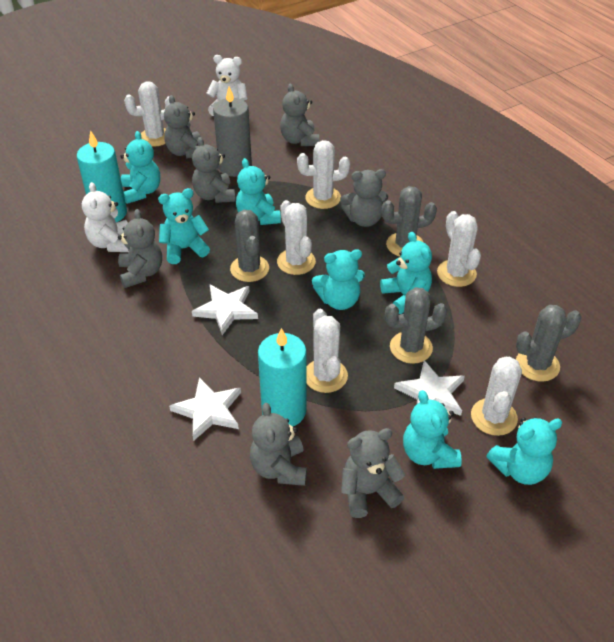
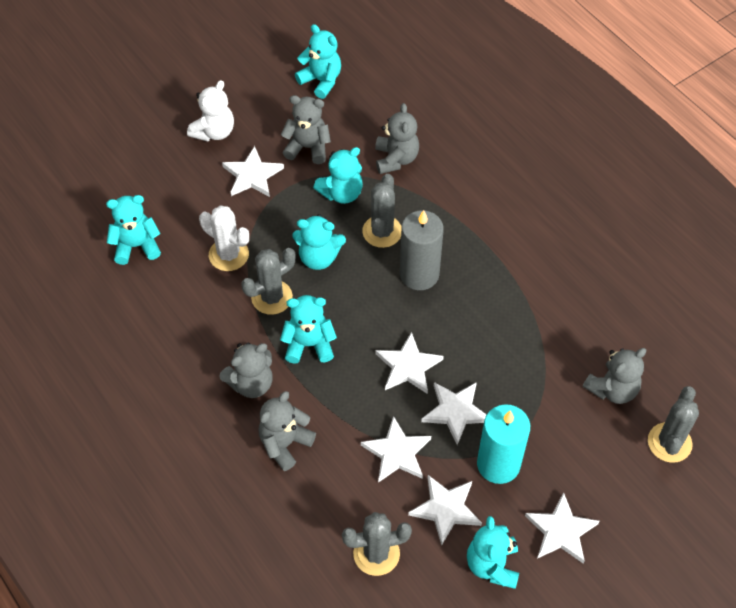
grey teddy bear: [118,209,162,288] [164,95,201,158] [192,137,236,203] [250,403,307,486] [280,84,319,146] [340,169,388,227] [341,428,405,518] = 7 -> [220,342,273,398] [259,391,316,471] [281,95,331,164] [375,103,419,174] [583,348,646,404] = 5
turquoise candle: [77,130,127,222] [258,328,307,427] = 2 -> [477,404,530,484] = 1
turquoise teddy bear: [120,131,160,204] [158,188,210,264] [236,158,281,225] [312,249,365,310] [380,232,432,314] [403,390,462,469] [487,417,563,485] = 7 -> [106,195,161,265] [280,295,337,364] [292,214,346,270] [295,24,341,99] [313,147,363,204] [467,516,519,589] = 6
white cactus: [124,81,170,147] [277,200,316,275] [297,140,350,209] [307,309,348,393] [437,211,481,287] [471,357,522,436] = 6 -> [199,205,249,271] = 1
white star: [169,377,241,441] [192,285,258,335] [394,360,465,416] = 3 -> [222,146,284,197] [361,416,431,483] [376,332,444,394] [408,475,482,546] [421,382,487,445] [525,492,600,564] = 6
white teddy bear: [82,182,129,252] [206,55,248,116] = 2 -> [187,80,234,142] = 1

